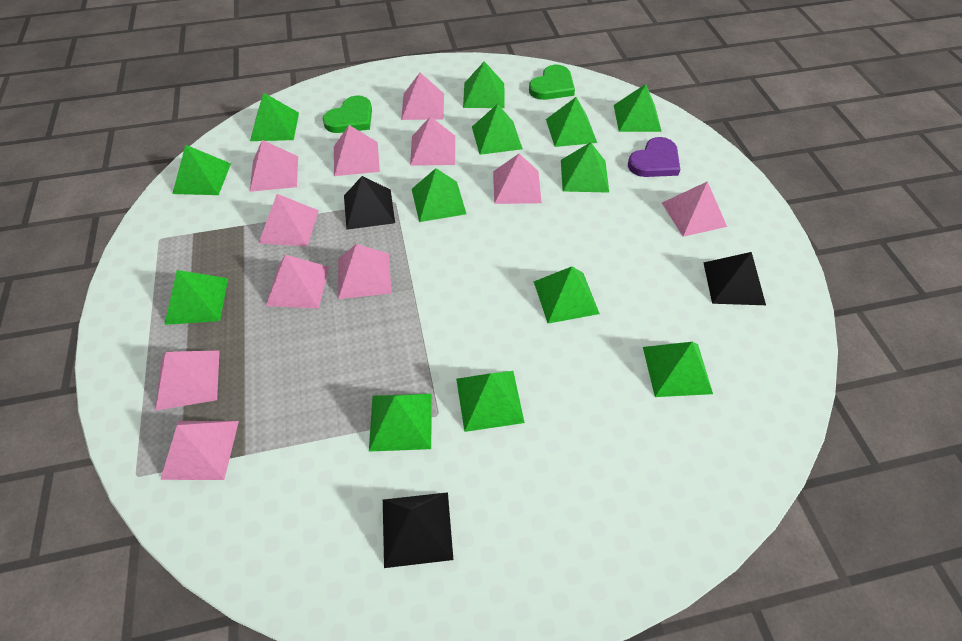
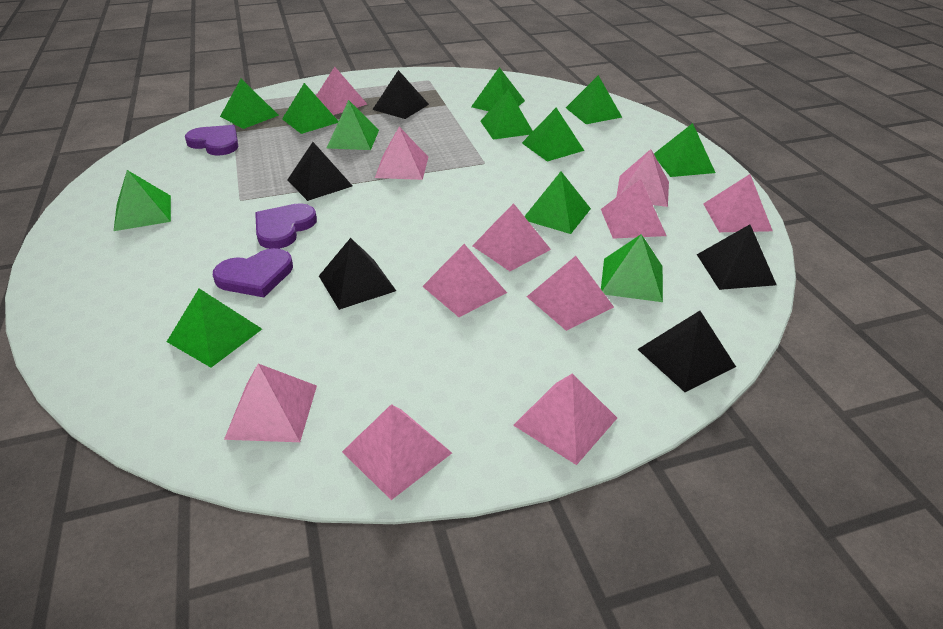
black pyramid: [344,176,395,230] [383,492,453,568] [703,252,766,305] = 3 -> [288,142,352,201] [319,238,396,310] [372,70,429,119] [637,311,736,392] [697,224,777,290] = 5
green heart: [322,95,372,133] [529,65,575,100] = 2 -> none = 0
green pyramid: [164,270,228,325] [172,145,231,195] [250,92,299,141] [369,394,432,452] [412,168,466,222] [456,371,525,432] [463,61,504,108] [472,104,523,155] [534,267,600,324] [546,97,597,147] [561,142,609,193] [614,84,662,132] [643,342,713,397] = 13 -> [114,170,171,231] [167,289,262,368] [220,79,279,129] [282,83,339,134] [327,100,379,150] [471,67,525,111] [480,89,533,140] [522,108,584,162] [524,172,591,234] [566,75,622,124] [601,234,663,302] [654,123,715,177] = 12
purple heart: [628,137,680,177] = 1 -> [185,125,238,156] [213,248,293,297] [255,203,317,249] = 3

